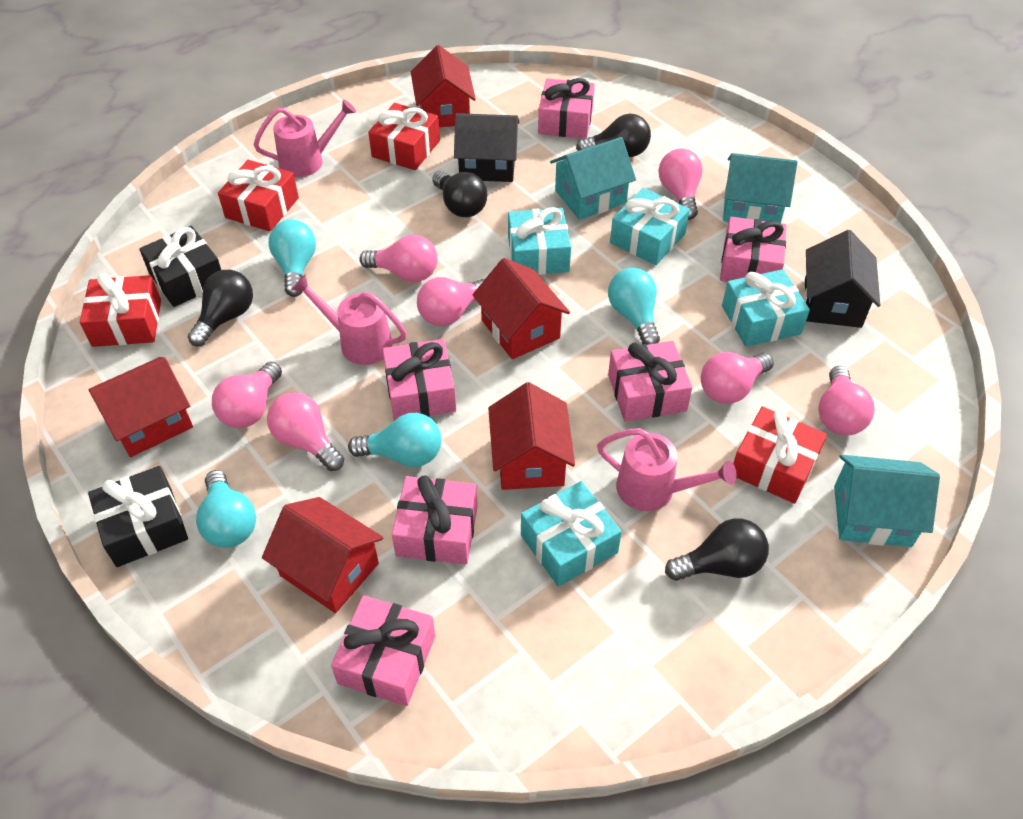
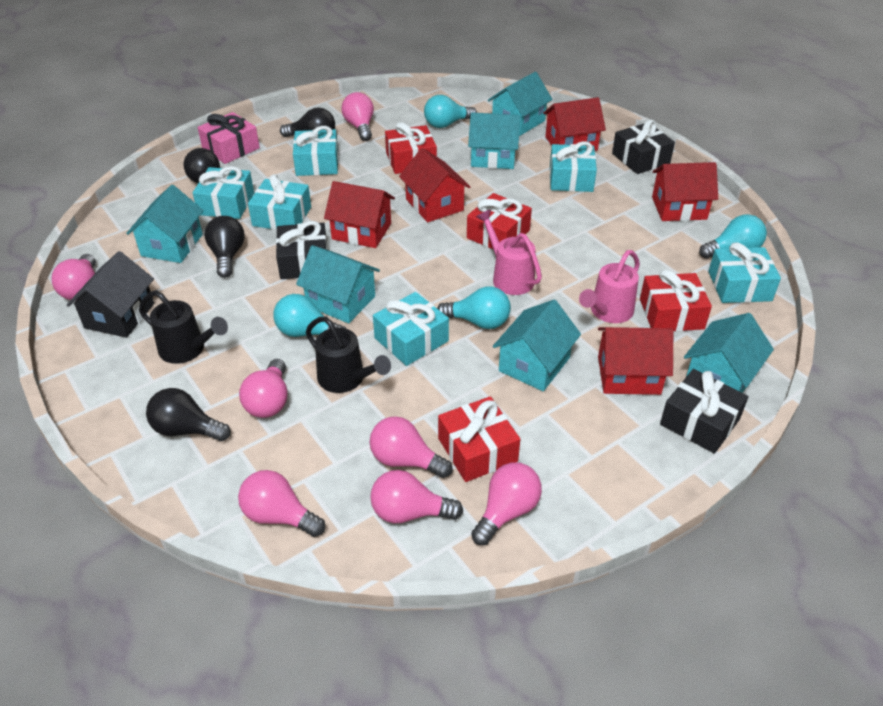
black gift: [88,466,188,567] [139,226,221,307] = 2 -> [276,221,327,279] [612,120,675,174] [660,369,749,454] = 3
black house: [454,113,520,182] [804,230,880,328] = 2 -> [67,251,154,338] = 1
black watering can: none = 0 -> [139,290,228,364] [306,317,391,393] = 2
pink gift: [331,595,435,706] [382,339,456,421] [392,475,478,565] [538,78,595,139] [608,341,692,422] [720,217,786,282] = 6 -> [198,112,260,164] = 1
pink watering can: [254,99,356,177] [291,275,407,365] [597,428,737,511] = 3 -> [476,210,542,295] [579,250,640,323] = 2
turquoise gift: [508,207,571,275] [521,481,622,587] [610,188,690,265] [722,269,810,347] = 4 -> [193,166,254,219] [248,174,311,230] [293,126,338,176] [373,292,449,366] [550,141,597,192] [708,243,781,303] = 6
turquoise house: [550,137,636,220] [723,153,797,223] [834,455,940,547] = 3 -> [126,185,203,263] [296,245,380,323] [468,113,521,169] [488,72,553,136] [493,300,581,391] [684,313,774,393] = 6

